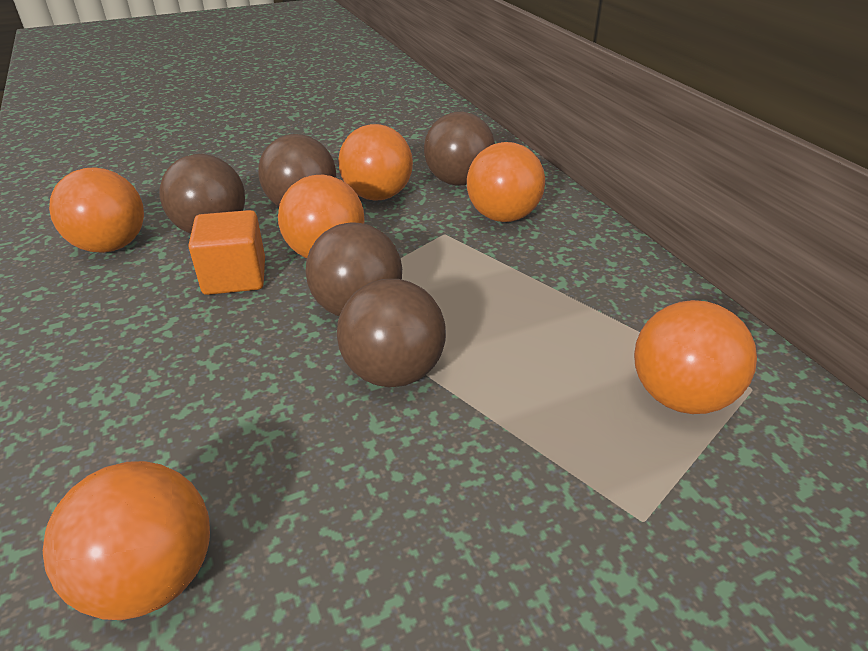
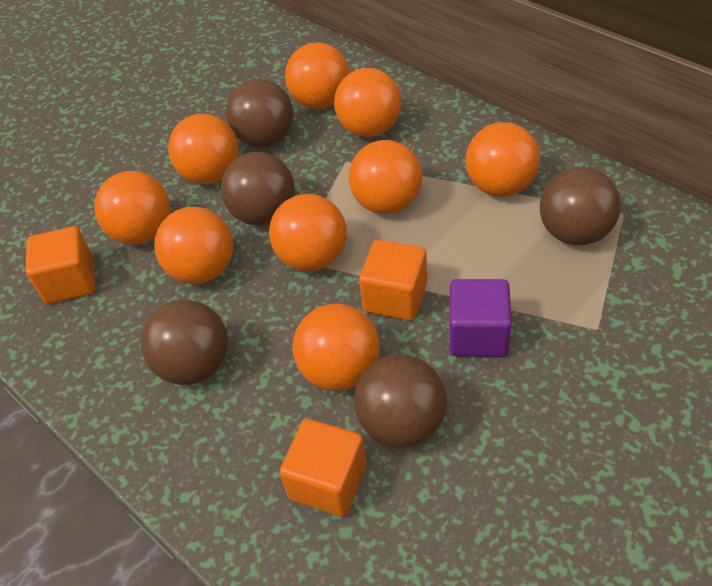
orange ball: [43,461,210,620] [49,167,144,253] [278,175,365,258] [338,124,413,201] [467,142,545,222] [634,300,757,414] = 6 -> [94,171,170,245] [154,207,233,284] [168,114,239,184] [269,194,347,271] [285,42,350,109] [292,304,380,391] [334,68,401,137] [349,140,422,214] [466,122,540,197] = 9
orange cube: [188,210,265,295] = 1 -> [26,226,95,304] [280,419,367,517] [359,240,427,321] = 3
purple cube: none = 0 -> [449,279,512,357] = 1

